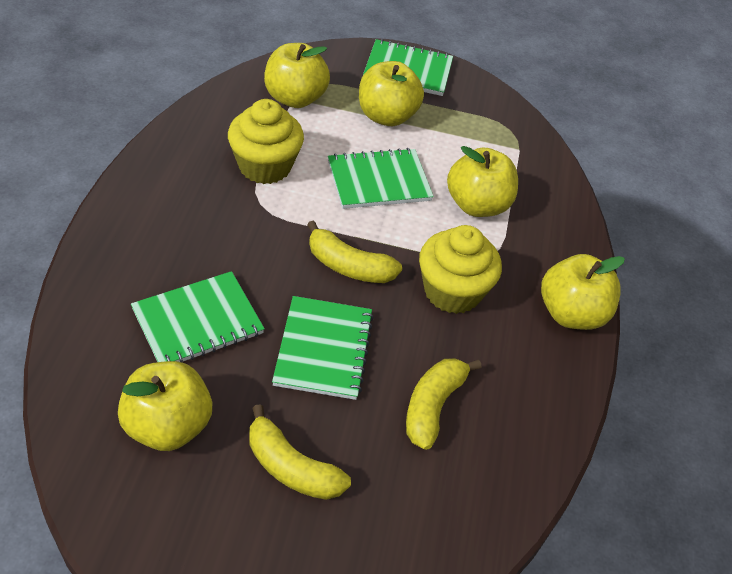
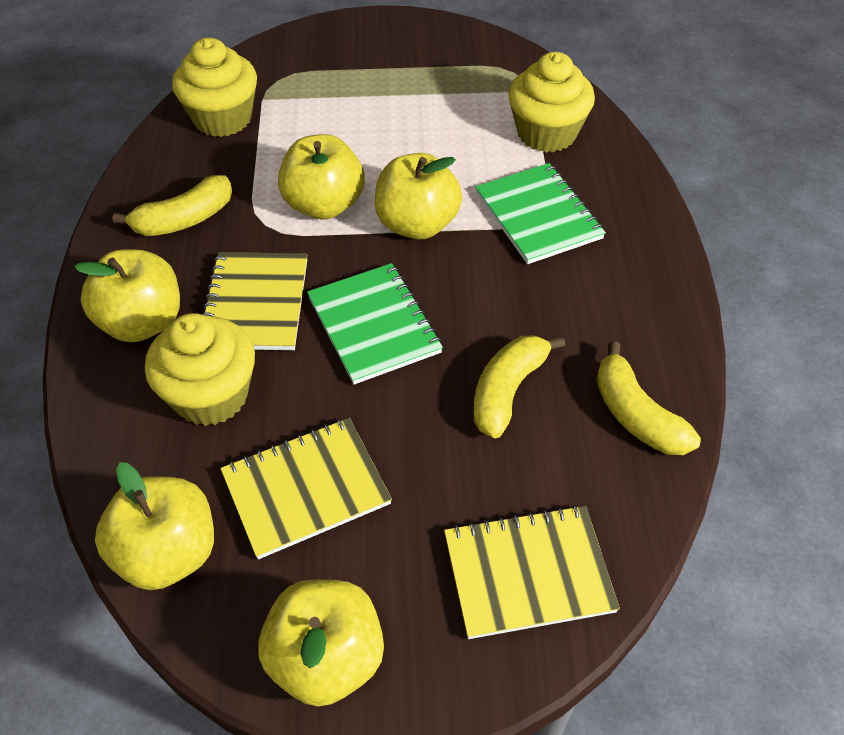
green notebook: [131,271,265,363] [272,296,374,400] [328,148,434,209] [363,39,453,96] = 4 -> [307,263,443,385] [475,163,606,264] = 2
yellow cupcake: [228,99,304,184] [419,225,502,314] = 2 -> [145,313,255,426] [172,37,257,137] [508,52,595,153] = 3
yellow notebook: none = 0 -> [202,252,308,350] [220,418,392,559] [444,505,620,639] = 3

